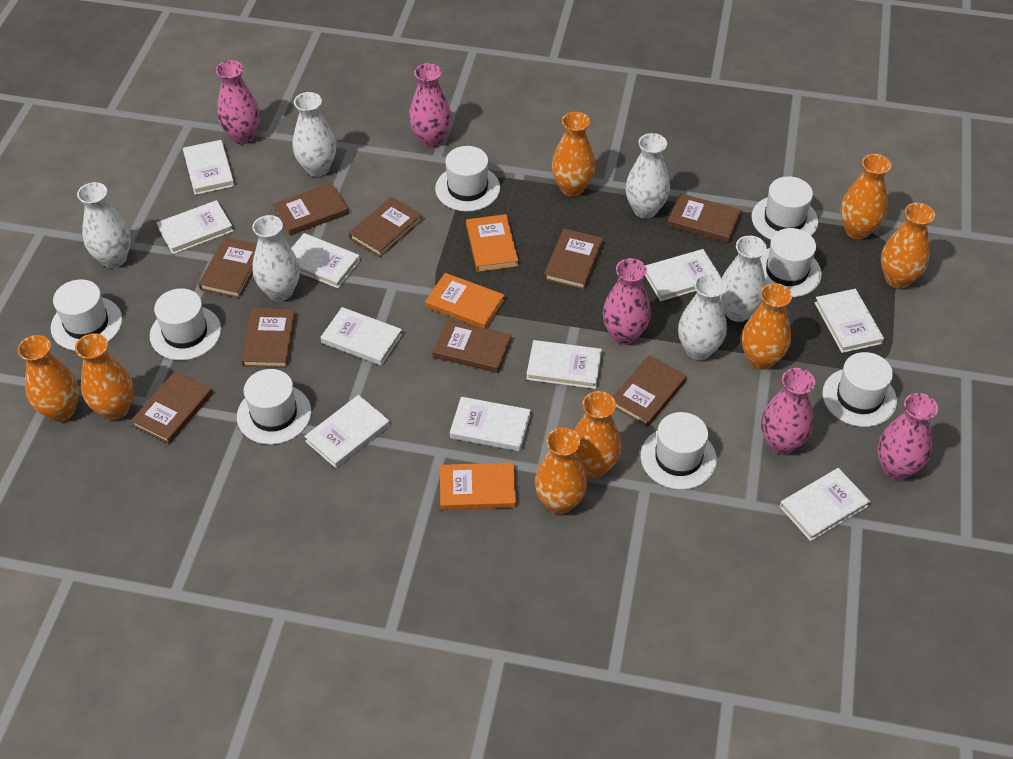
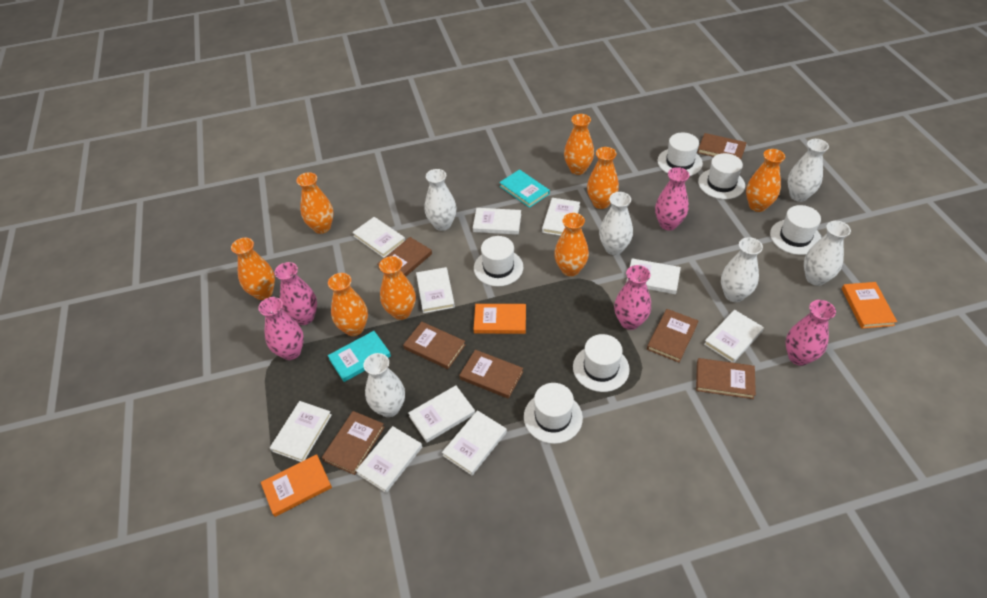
brown book: [131,371,213,444] [198,237,257,298] [241,308,296,368] [273,183,349,235] [349,197,423,257] [432,319,512,373] [544,229,603,290] [613,355,686,427] [667,193,741,243] = 9 -> [322,411,385,475] [377,237,432,276] [403,322,465,369] [459,350,523,399] [647,309,698,362] [696,358,756,399] [697,133,747,159] = 7
turquoise book: none = 0 -> [328,331,391,382] [499,169,550,208] = 2
white hat: [51,279,122,351] [150,288,221,360] [237,369,311,445] [435,146,500,212] [641,412,717,490] [752,176,818,240] [760,228,822,297] [822,352,897,427] = 8 -> [474,236,523,287] [524,383,583,444] [573,334,630,392] [658,132,703,176] [698,153,745,199] [770,205,821,255] = 6

